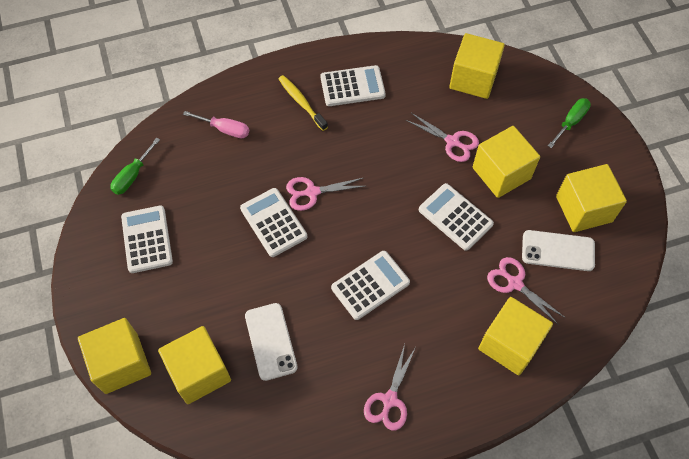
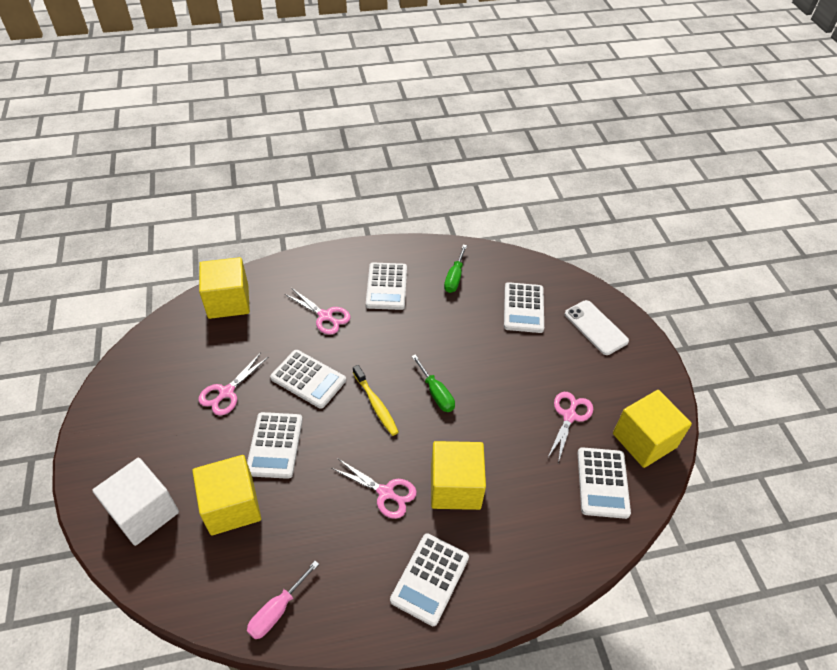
white calculator: [121,205,173,273] [240,188,307,257] [321,65,386,106] [331,251,410,320] [419,183,494,251] = 5 -> [247,412,303,479] [270,350,346,409] [366,262,407,310] [390,533,469,626] [504,282,544,333] [577,447,631,519] = 6
white cube: none = 0 -> [92,458,179,546] = 1
white phone: [245,303,298,381] [522,230,595,271] = 2 -> [565,300,629,355] = 1
yellow cube: [78,318,151,394] [158,326,231,404] [449,33,505,99] [473,126,540,198] [478,297,553,375] [556,164,627,232] = 6 -> [192,455,261,535] [199,257,250,319] [431,441,486,510] [613,390,692,468] = 4

